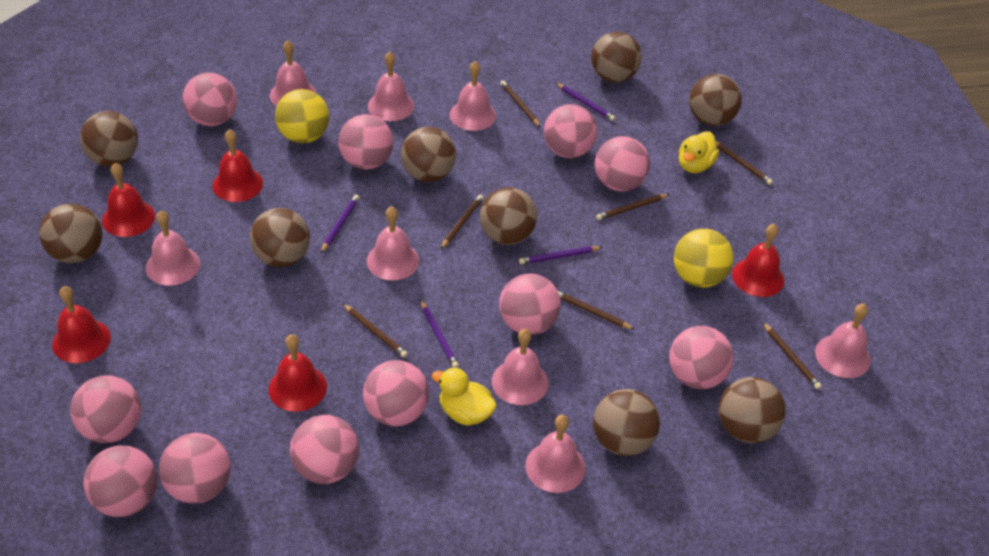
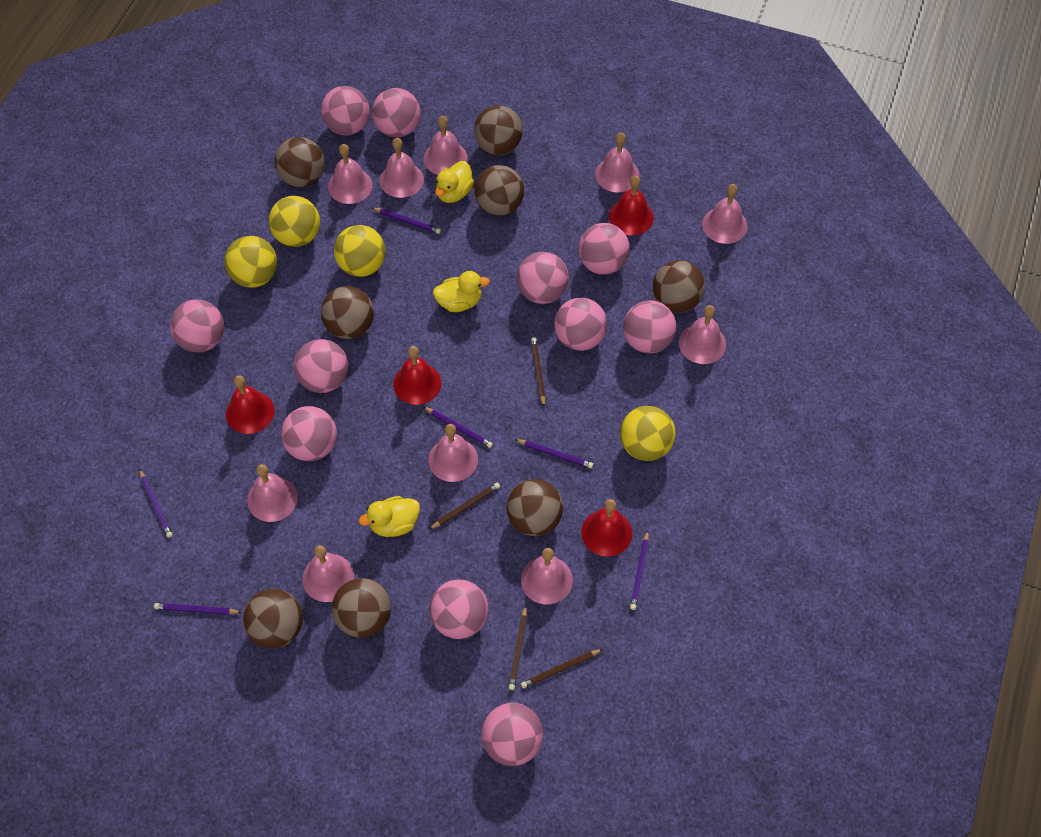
brown ball: [39,204,103,263] [80,111,138,167] [250,208,310,267] [401,127,456,182] [480,187,537,245] [591,32,642,82] [593,389,660,456] [689,74,742,126] [719,377,786,443] = 9 -> [243,589,303,649] [275,137,325,187] [321,286,374,339] [332,578,391,638] [474,105,523,155] [474,165,524,216] [506,479,563,536] [653,260,705,313] = 8
brown pencil: [343,304,408,358] [440,195,484,249] [500,80,541,127] [557,290,635,330] [596,194,669,220] [716,141,773,185] [763,322,822,390] = 7 -> [429,482,500,530] [508,606,527,690] [521,649,603,688] [531,337,545,406] = 4
pink bell: [146,211,200,286] [270,40,316,106] [367,206,419,280] [368,52,414,121] [450,61,496,131] [492,329,549,405] [525,415,586,493] [815,304,871,378] = 8 -> [247,464,298,522] [302,545,354,602] [328,144,372,204] [380,138,424,198] [424,116,467,175] [428,424,478,482] [521,548,573,604] [595,133,639,192] [679,305,726,364] [702,184,747,244] = 10
purple pencil: [321,195,359,253] [421,300,459,368] [519,246,603,264] [556,83,615,121] = 4 -> [139,469,173,538] [154,603,242,615] [372,208,441,234] [424,407,493,448] [515,439,593,468] [630,530,649,610] = 6
red bell: [52,286,111,363] [102,163,155,237] [212,129,263,202] [268,334,327,412] [732,224,784,297] = 5 -> [226,375,275,434] [393,346,441,405] [581,499,632,557] [609,176,654,235] = 4
yellow ball: [275,89,329,143] [674,229,733,287] = 2 -> [225,236,277,288] [269,196,320,247] [334,225,386,277] [620,406,675,461] = 4
yellow duck: [432,368,497,426] [679,131,719,173] = 2 -> [359,496,420,537] [433,271,490,312] [435,161,474,203] = 3

